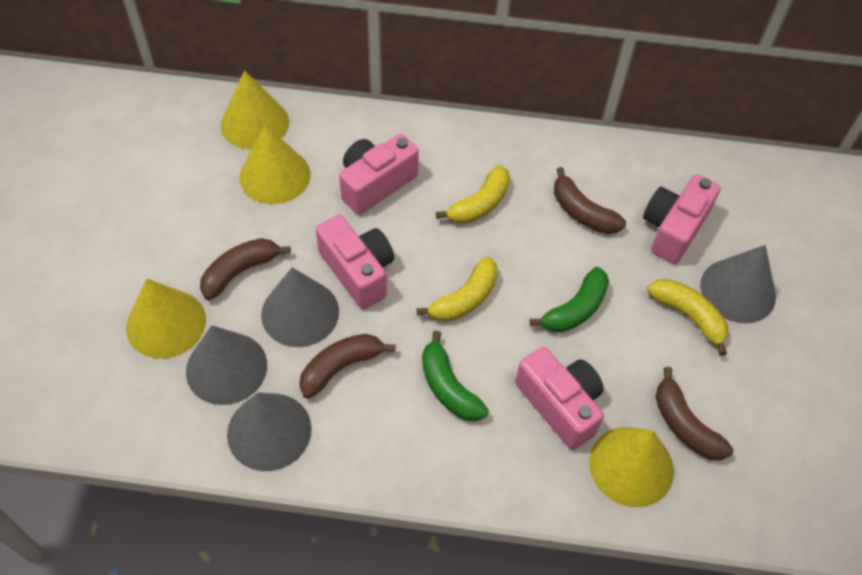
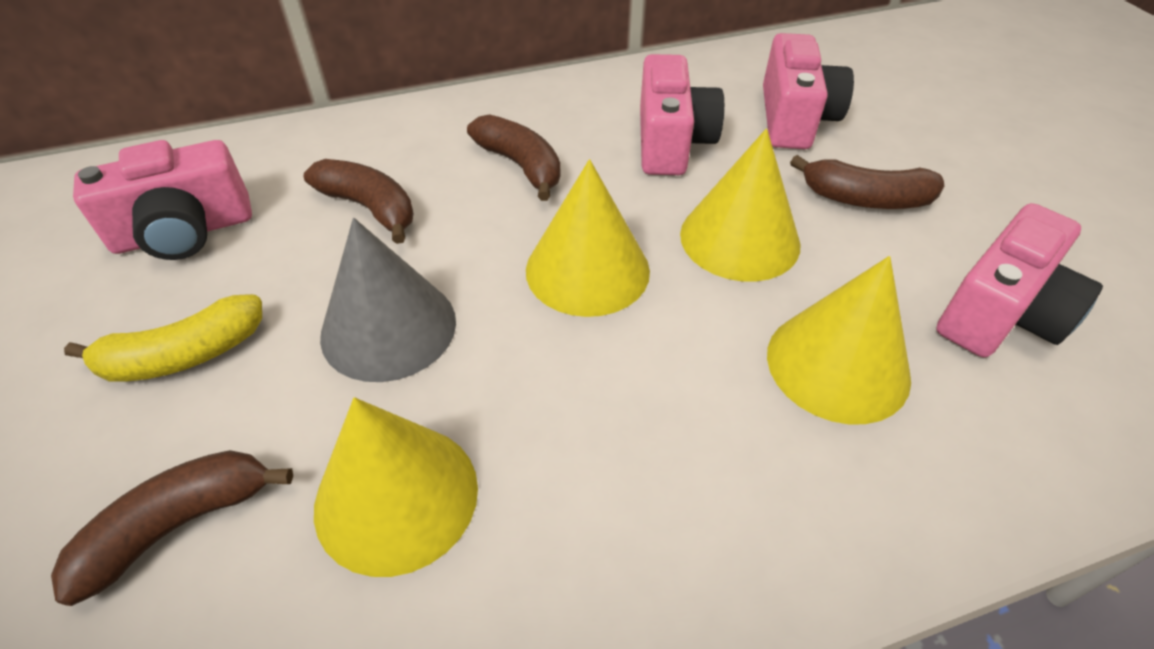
green banana: [422,330,489,421] [530,267,609,333] = 2 -> none = 0
grey cone: [186,325,267,405] [227,392,312,471] [261,268,339,347] [700,245,776,323] = 4 -> [320,218,456,382] = 1
yellow banana: [417,256,498,322] [436,165,510,224] [647,279,728,356] = 3 -> [64,294,262,382] = 1

